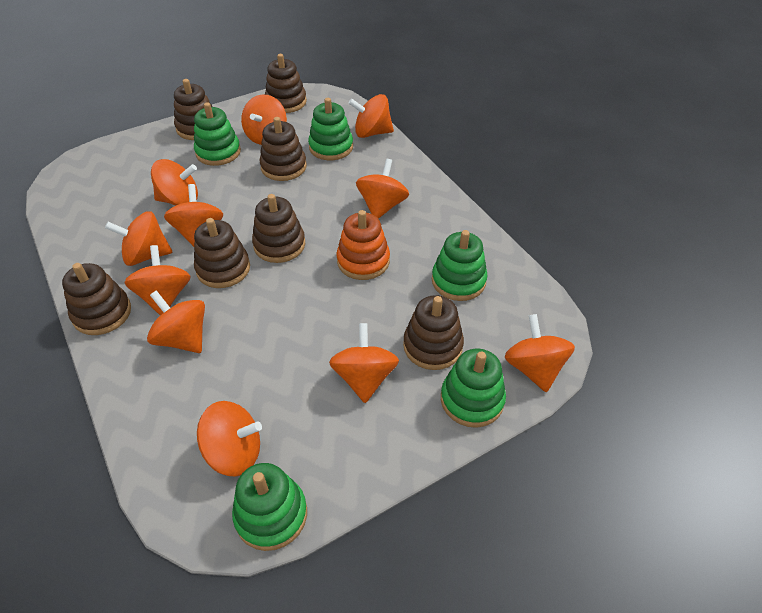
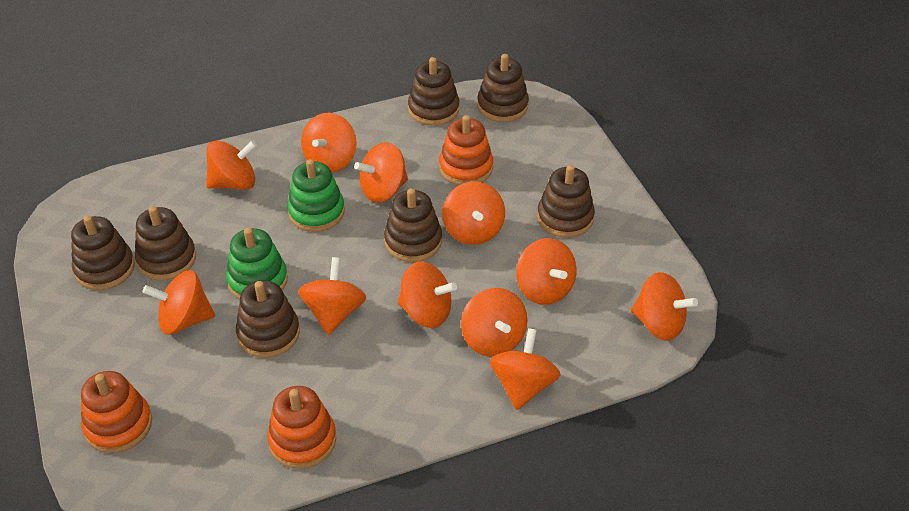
green stacking toy: [194,102,241,166] [232,463,307,551] [308,98,353,160] [432,230,488,301] [441,349,506,428] = 5 -> [226,228,288,299] [287,159,345,232] = 2
orange stacking toy: [336,210,390,280] = 1 -> [81,371,152,453] [267,386,336,469] [439,115,493,185] = 3

